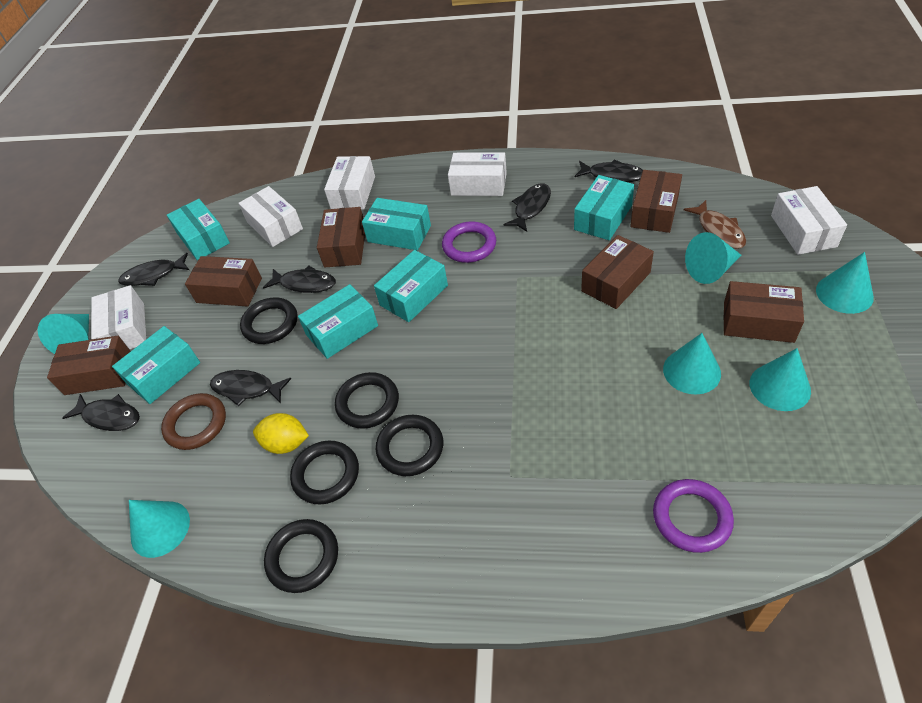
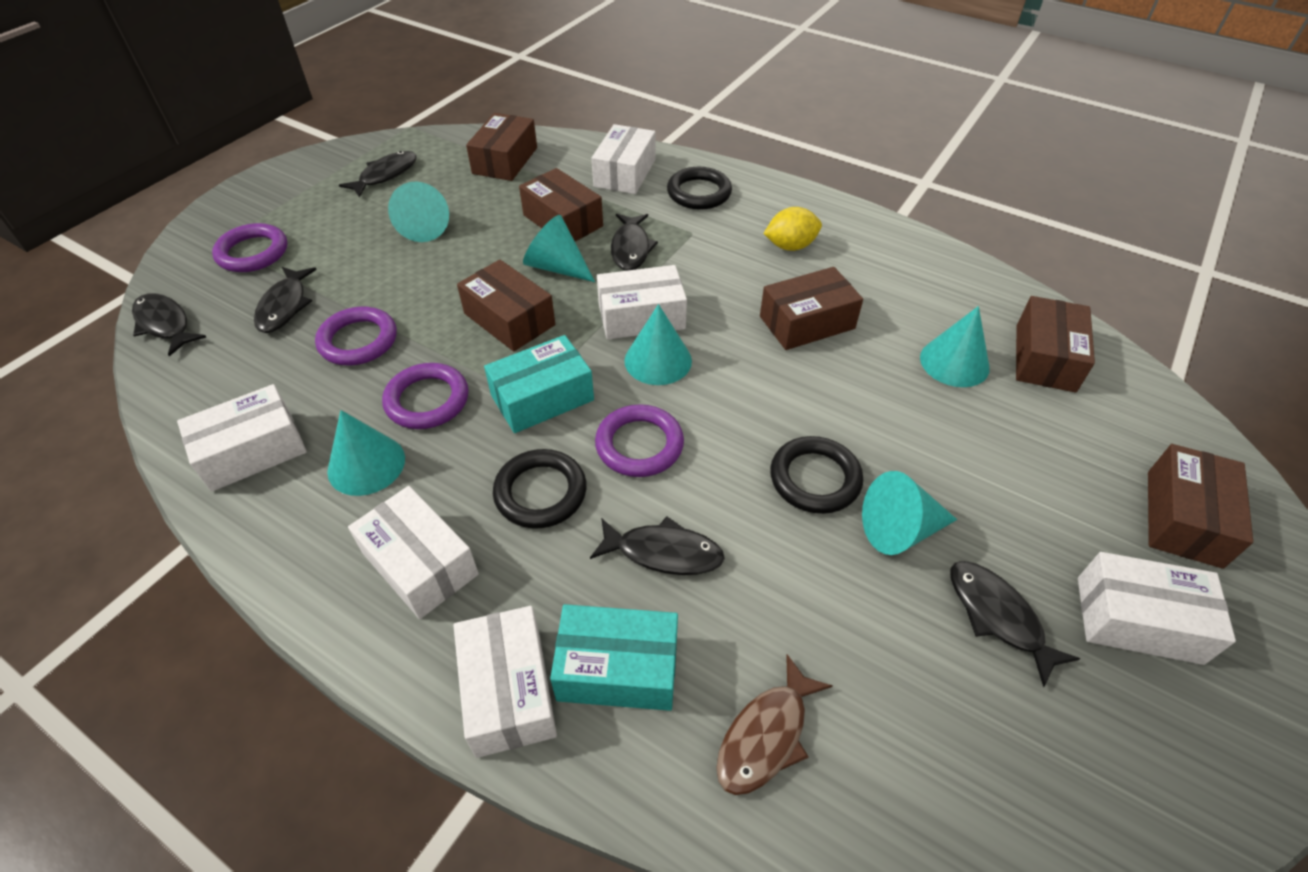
black ring: [240,298,298,344] [264,519,338,593] [290,440,359,505] [335,372,399,429] [376,415,443,476] = 5 -> [493,449,587,529] [667,167,732,210] [770,436,863,514] = 3
brown ring: [161,393,226,450] = 1 -> none = 0
purple ring: [442,222,496,263] [653,479,734,553] = 2 -> [212,223,288,272] [315,307,397,365] [382,363,469,429] [595,404,684,477] = 4
turquoise box: [112,326,200,404] [167,199,230,260] [298,284,378,359] [362,198,431,250] [374,250,448,322] [574,175,634,240] = 6 -> [484,335,594,433] [550,604,678,711] = 2
white box: [91,285,146,350] [238,186,303,247] [324,156,375,210] [448,152,507,196] [771,186,847,255] = 5 -> [177,384,307,492] [348,486,479,619] [453,606,557,758] [591,124,655,194] [597,265,687,339] [1078,552,1236,665] = 6

